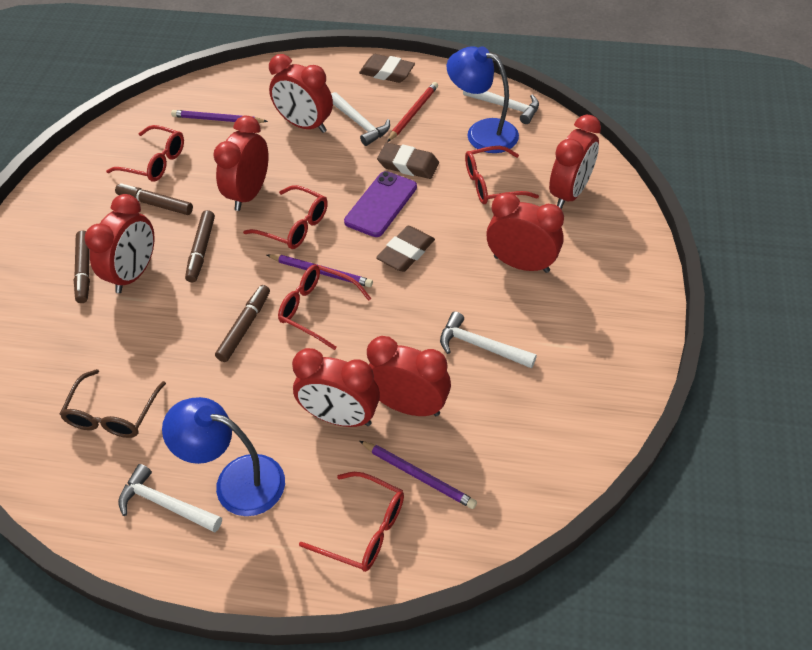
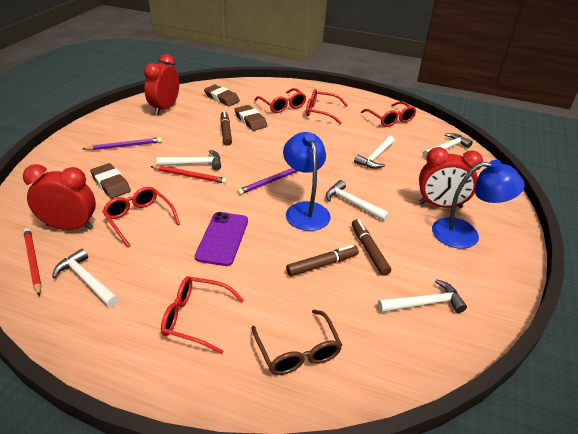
brown marker: [74,231,90,303] [115,183,193,215] [185,210,215,282] [215,285,270,362] = 4 -> [220,111,232,145] [286,245,359,276] [352,219,391,276] = 3
purple pencil: [171,110,268,123] [267,254,373,287] [360,441,477,509] = 3 -> [83,137,162,150] [237,168,298,195] = 2
red clock: [85,194,155,293] [213,116,268,211] [269,54,333,133] [292,348,380,427] [367,336,451,416] [486,192,564,273] [549,115,601,209] = 7 -> [23,164,96,230] [144,54,179,115] [419,147,483,208] = 3
red pencil: [387,82,438,142] = 1 -> [23,228,42,296] [150,166,227,184] = 2
white hammer: [118,464,222,532] [331,92,390,146] [440,312,537,368] [463,91,539,124] = 4 -> [52,249,119,307] [157,150,221,170] [326,180,390,221] [354,136,394,169] [378,279,467,313] [422,133,473,159] = 6

